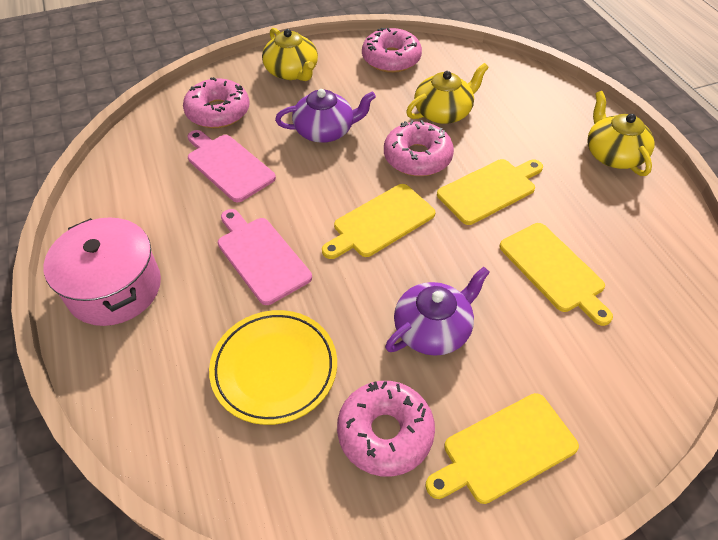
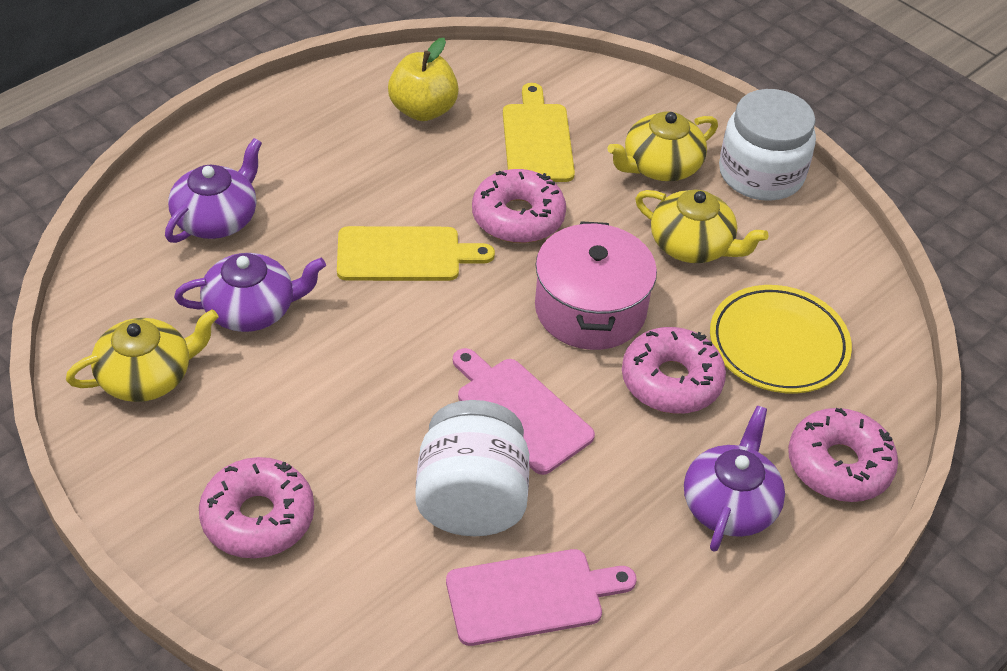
purple teapot: [275,89,376,143] [385,267,490,356] = 2 -> [165,138,262,243] [174,253,326,332] [684,406,785,552] = 3
white jar: none = 0 -> [415,400,530,536] [719,89,816,201] = 2
yellow apple: none = 0 -> [388,38,459,121] = 1
yellow cutting board: [322,184,435,259] [426,393,579,504] [437,159,543,225] [499,223,613,326] = 4 -> [337,226,495,281] [503,83,575,182] = 2

